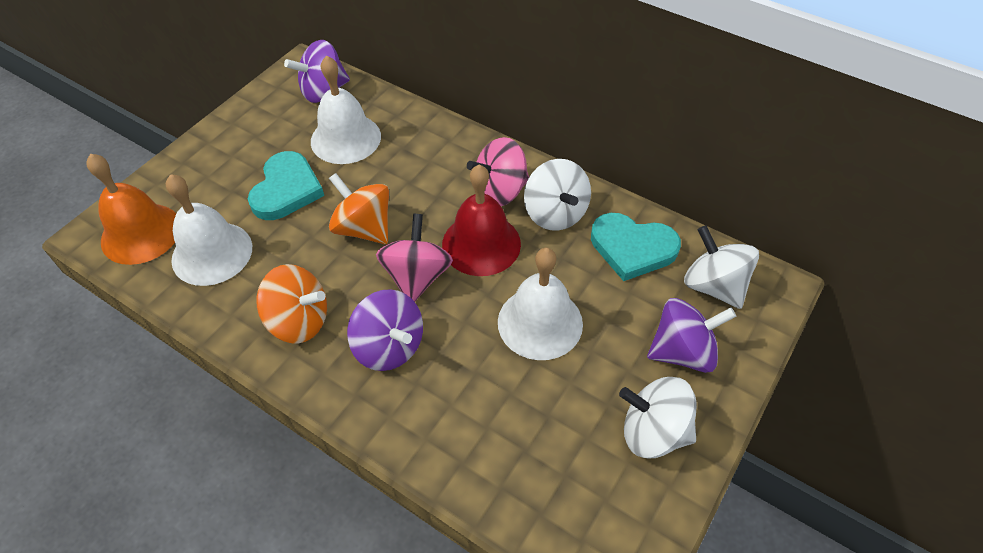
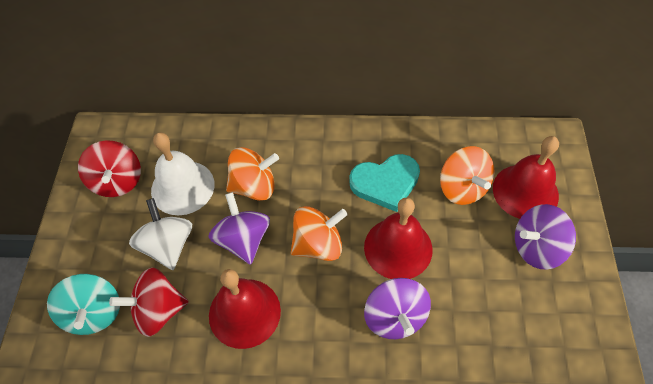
orange bell: [86,154,176,265] = 1 -> none = 0
orange spinning top: [256,264,327,343] [329,173,389,244] = 2 -> [226,147,279,201] [291,206,348,261] [440,146,495,205] = 3
pink spinning top: [376,214,453,302] [467,137,529,206] = 2 -> none = 0
red bell: [442,165,521,276] = 1 -> [209,269,281,349] [364,198,432,279] [493,136,559,219] = 3
red spinning top: none = 0 -> [78,140,141,197] [109,268,188,337] = 2
turquoise heart: [248,151,324,220] [591,213,681,281] = 2 -> [349,154,420,212] = 1
turquoise spinning top: none = 0 -> [47,274,120,335] = 1
white bell: [166,174,252,286] [311,56,381,164] [498,248,583,360] = 3 -> [151,133,215,215] = 1
white spinning top: [524,159,591,231] [619,377,697,458] [684,225,759,309] = 3 -> [129,198,192,270] = 1

